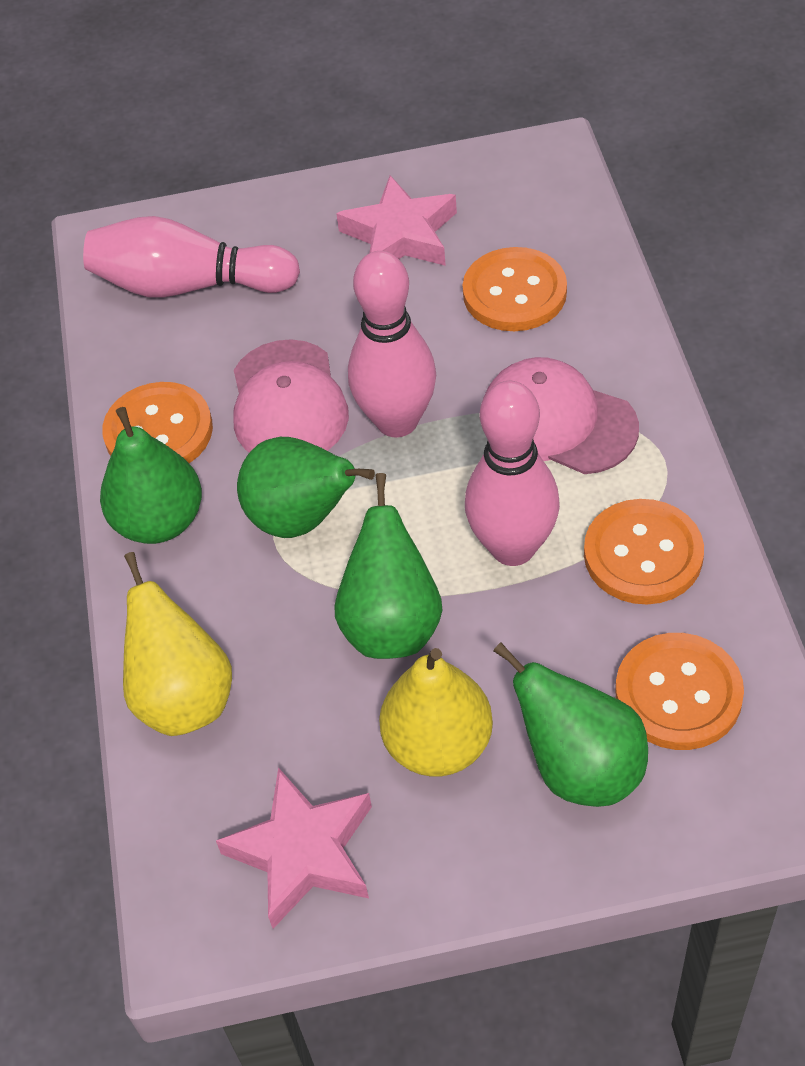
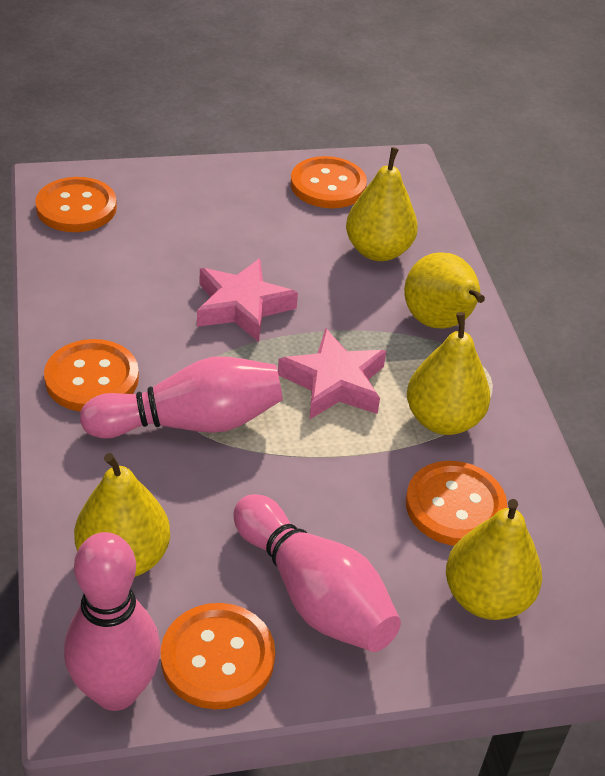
green pear: [100,407,202,544] [237,437,375,538] [334,473,443,659] [493,642,648,807] = 4 -> none = 0
orange button: [102,382,213,463] [463,247,567,331] [584,499,704,604] [615,633,744,750] = 4 -> [35,177,117,232] [44,339,139,412] [161,603,275,710] [291,156,367,208] [406,461,507,546] = 5
pink cap: [233,339,349,453] [483,357,639,474] = 2 -> none = 0
yellow pear: [123,552,232,736] [379,648,493,777] = 2 -> [74,453,170,577] [346,147,418,261] [404,252,485,328] [407,312,490,435] [446,499,542,620] = 5

